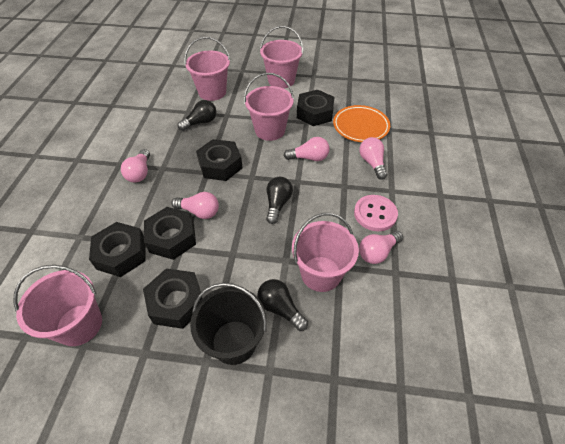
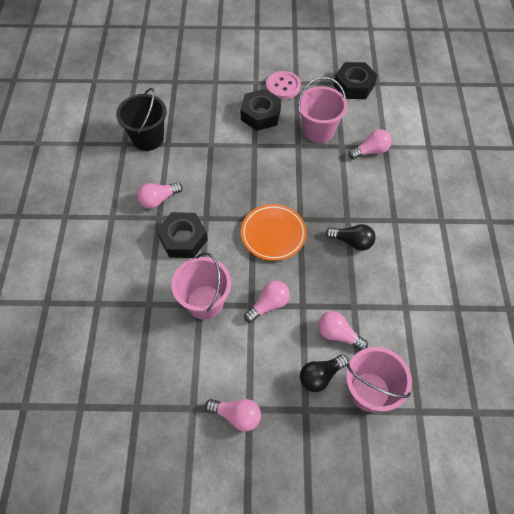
black light bulb: [178,100,216,131] [257,279,308,331] [266,177,293,224] = 3 -> [300,354,348,392] [325,224,376,251] = 2
black nut: [89,222,146,277] [143,268,202,329] [144,207,196,260] [196,139,242,181] [297,90,334,126] = 5 -> [157,212,208,258] [240,89,281,131] [334,62,377,99] = 3
pink bucket: [13,265,102,346] [184,37,230,101] [244,73,294,141] [260,26,303,88] [292,213,359,292] = 5 -> [171,252,231,320] [298,77,347,143] [346,347,412,412] = 3

